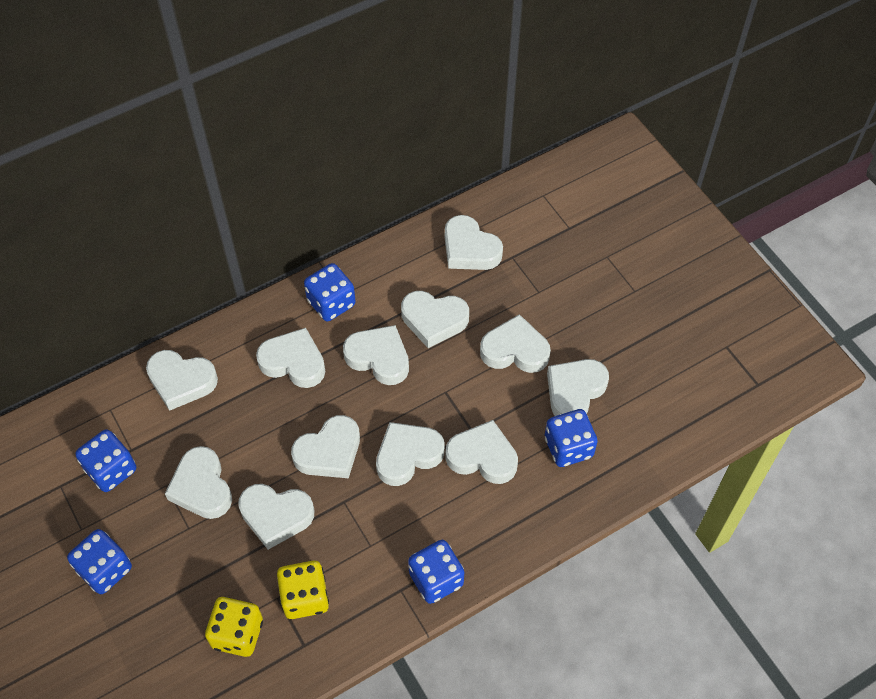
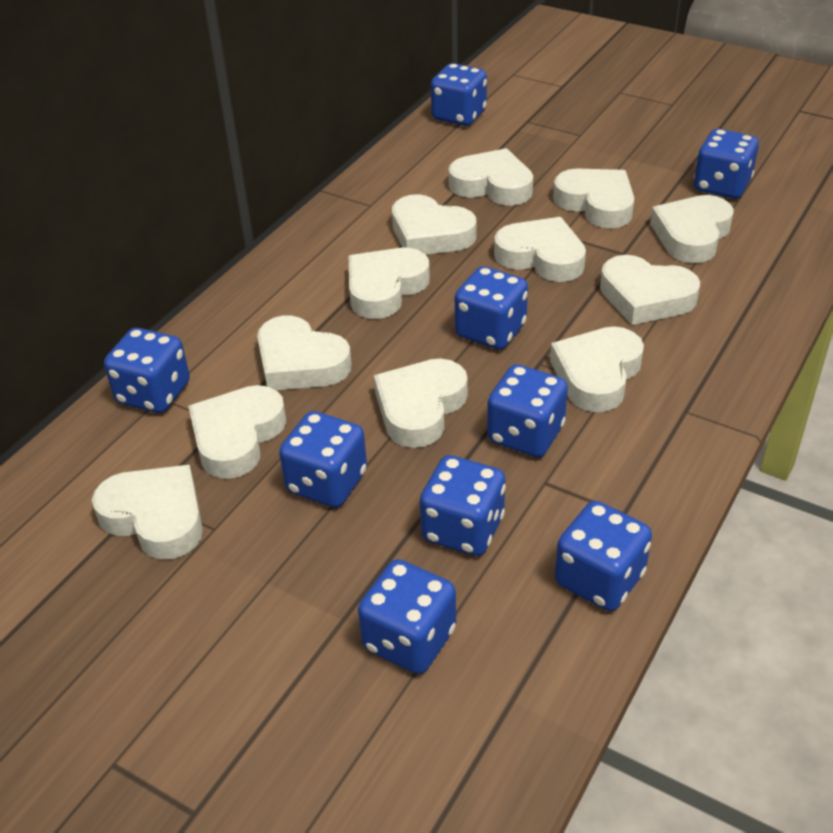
blue dice: [67,529,132,594] [75,429,136,492] [304,263,356,321] [408,540,464,604] [545,409,598,467] = 5 -> [104,328,190,413] [279,411,367,507] [358,559,456,674] [420,455,506,556] [431,63,487,126] [455,266,528,349] [487,364,568,457] [555,501,652,611] [694,129,759,199] = 9
yellow dice: [205,597,263,657] [277,561,329,619] = 2 -> none = 0

